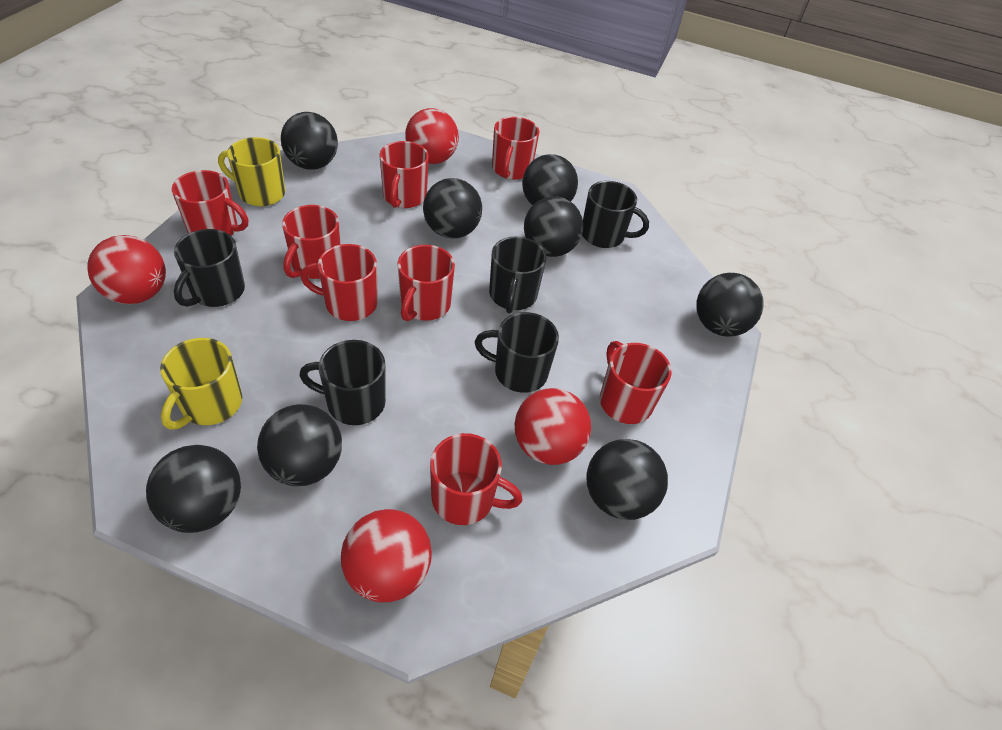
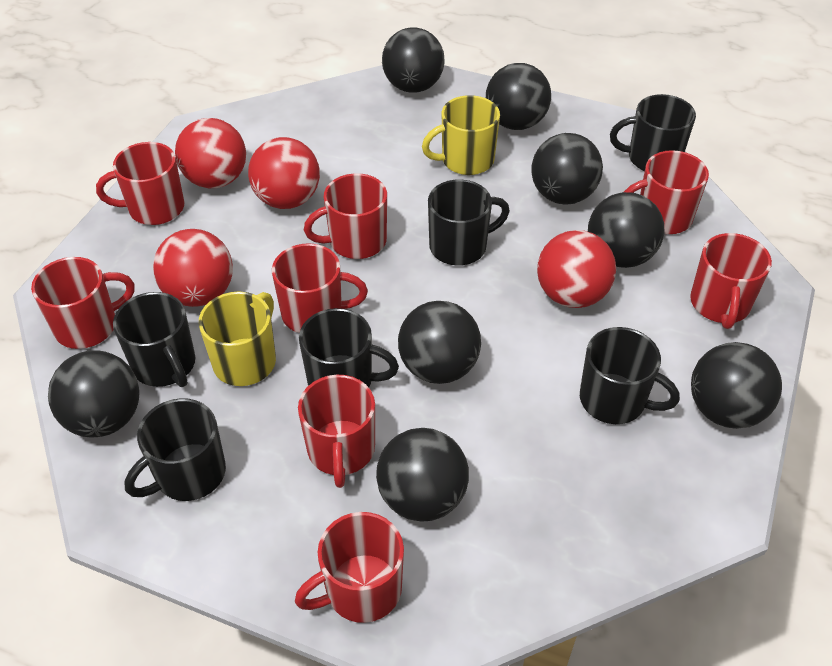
black mug: [174,229,245,307] [299,340,386,425] [475,312,559,393] [489,236,546,313] [582,181,649,248] = 5 -> [113,292,195,387] [124,398,226,501] [299,308,399,387] [428,179,510,266] [580,327,680,424] [610,94,696,171] = 6

